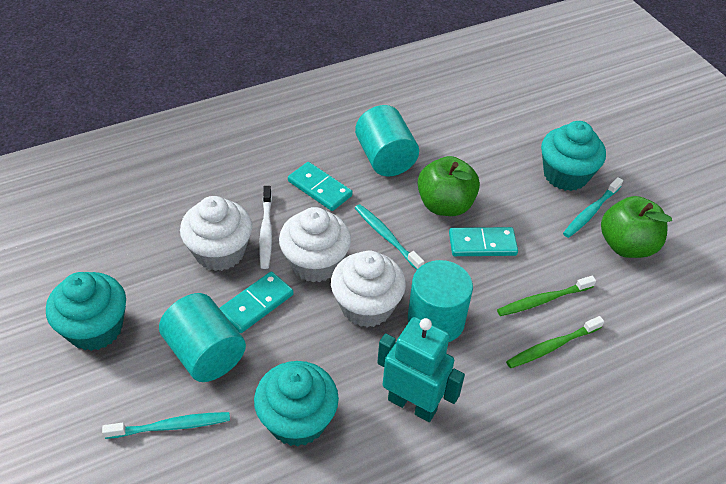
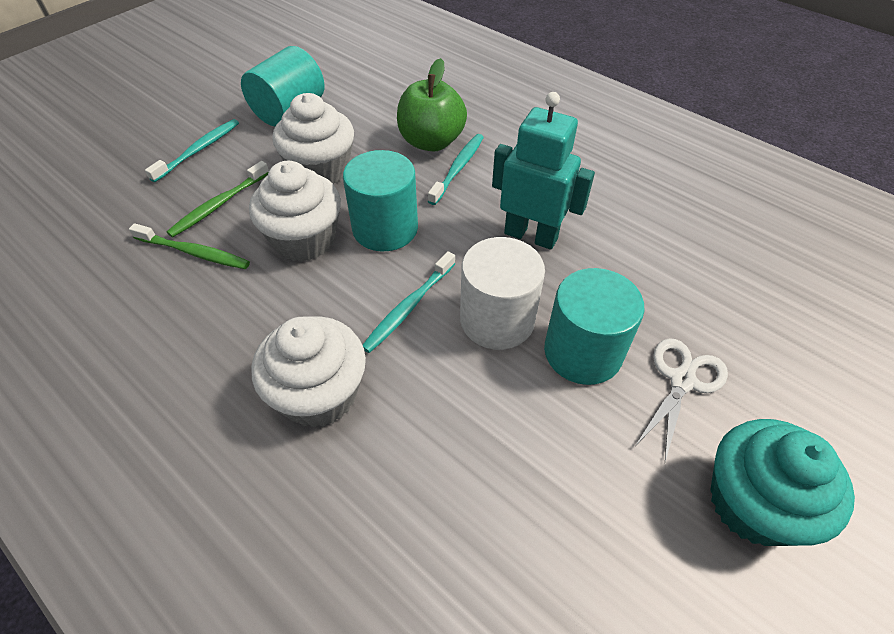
green apple: [418,156,480,216] [601,196,672,258] = 2 -> [397,58,467,152] = 1
turquoise cupcake: [46,272,126,351] [254,361,339,446] [541,121,606,191] = 3 -> [710,419,855,546] = 1
turquoise domino: [219,271,294,333] [288,162,353,211] [449,227,518,256] = 3 -> none = 0
white cylinder: none = 0 -> [460,237,545,350] = 1
white scissors: none = 0 -> [636,338,728,462] = 1
white toothbrush: [259,186,272,269] = 1 -> none = 0

